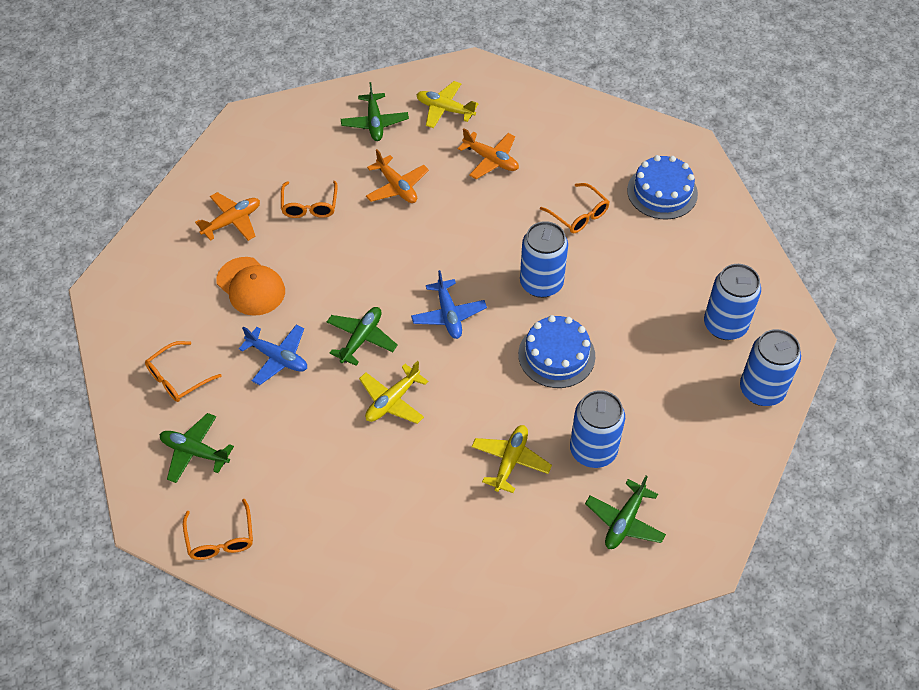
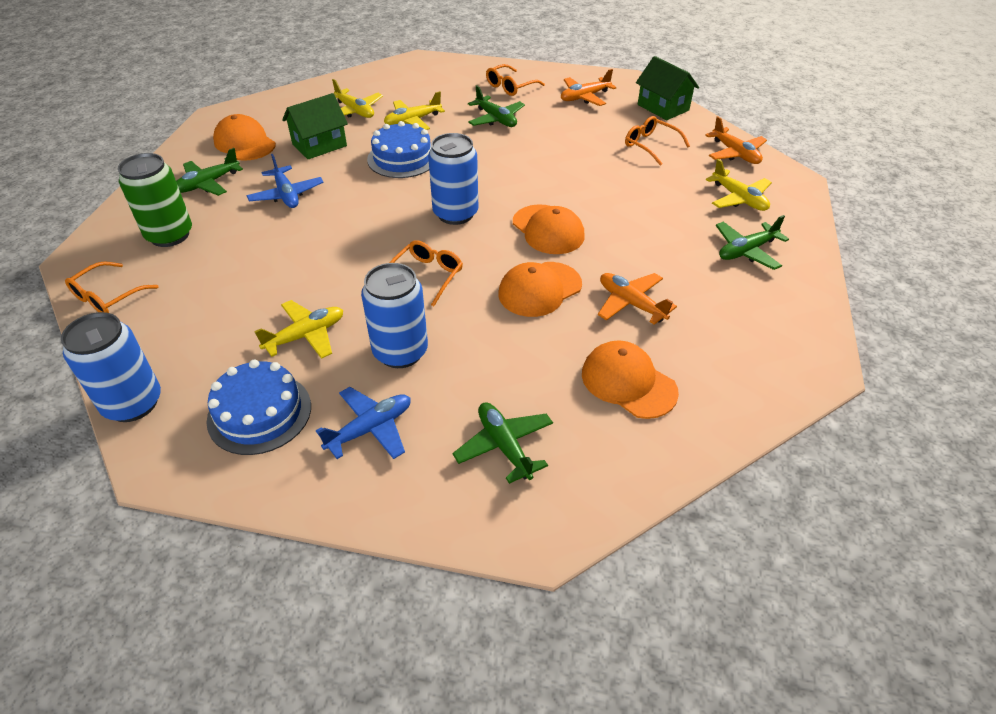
blue can: [520,221,568,298] [570,390,625,468] [704,264,761,340] [740,329,801,406] = 4 -> [61,312,161,422] [361,263,428,368] [428,133,478,225] = 3
green can: none = 0 -> [118,153,192,247] = 1
green house: none = 0 -> [282,93,348,159] [636,56,699,120] = 2
orange cap: [216,257,285,316] = 1 -> [213,114,276,161] [498,262,582,317] [513,204,585,254] [582,340,679,419] = 4
yellow plane: [359,361,428,424] [416,81,479,128] [472,425,552,493] = 3 -> [254,300,343,359] [332,79,383,118] [384,91,445,130] [706,159,772,211] = 4

